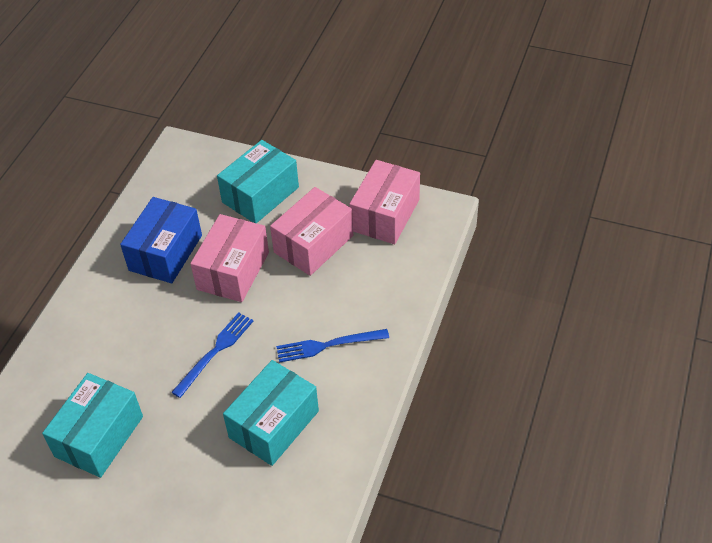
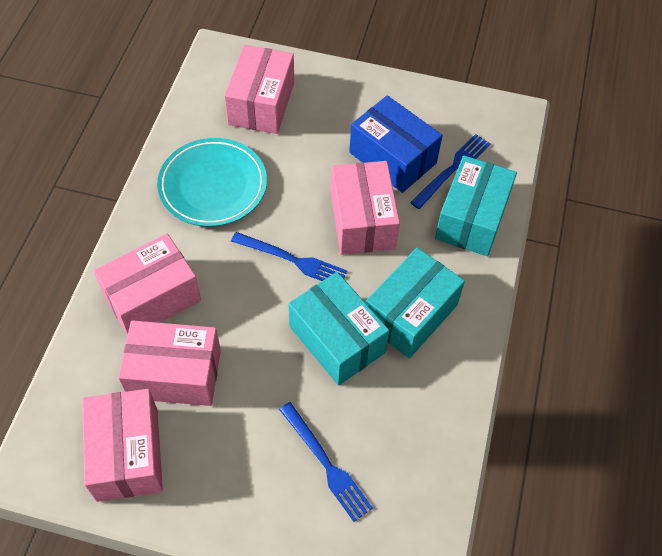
blue fork: [171,312,254,398] [276,329,389,363] = 2 -> [231,232,347,281] [279,402,373,522] [410,134,491,209] = 3
pink box: [190,214,269,302] [270,187,353,276] [349,160,420,244] = 3 -> [82,389,163,502] [94,234,201,336] [118,320,221,406] [225,45,294,134] [331,161,400,255] = 5
turquoise plate: none = 0 -> [157,138,267,227] = 1

